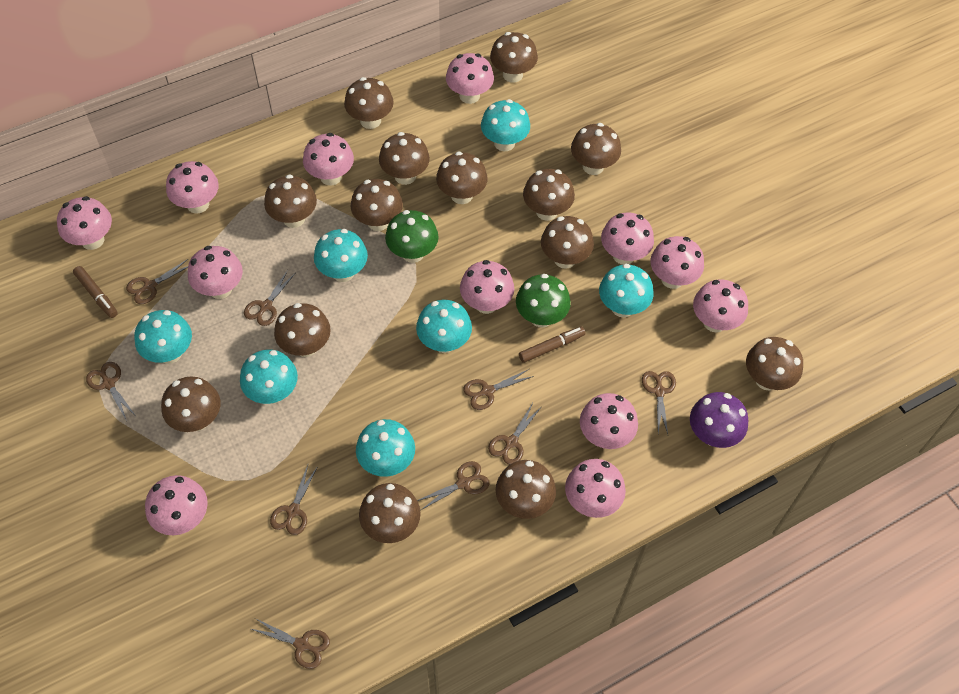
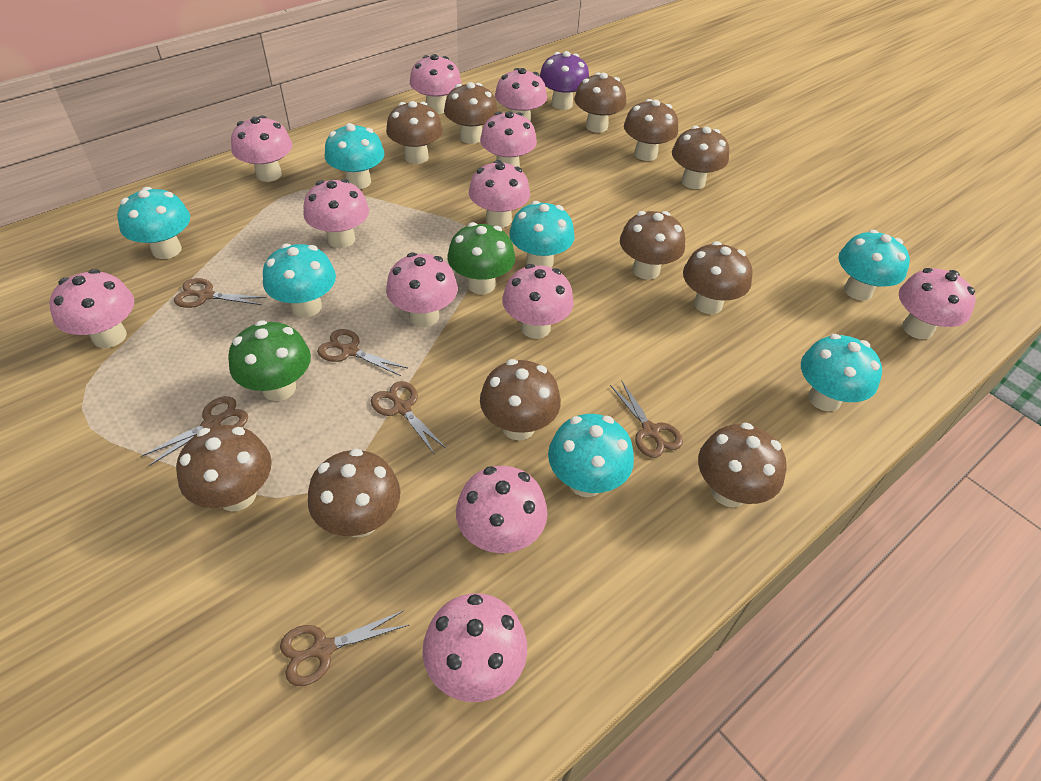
brown marker: [73,266,118,318] [519,327,586,363] = 2 -> none = 0
brown mushroom: [161,376,220,432] [264,174,317,228] [274,303,331,357] [344,77,394,129] [351,179,403,231] [359,483,421,543] [379,132,430,185] [436,151,488,204] [490,32,538,83] [496,460,556,519] [523,169,575,221] [541,216,594,268] [571,123,621,175] [746,337,803,391] = 14 -> [176,425,272,512] [308,449,400,537] [386,101,443,164] [444,82,498,144] [480,359,561,440] [574,72,626,133] [620,211,685,280] [624,99,678,161] [672,126,729,189] [683,241,752,314] [698,423,786,507] = 11
brown scissors: [86,362,136,421] [126,259,188,304] [244,270,295,326] [251,618,330,669] [270,465,318,535] [417,461,490,510] [463,369,534,410] [488,403,542,465] [642,371,676,434] = 9 -> [141,396,248,467] [174,278,266,308] [280,610,409,686] [317,329,408,376] [371,381,447,455] [610,380,683,458] = 6

